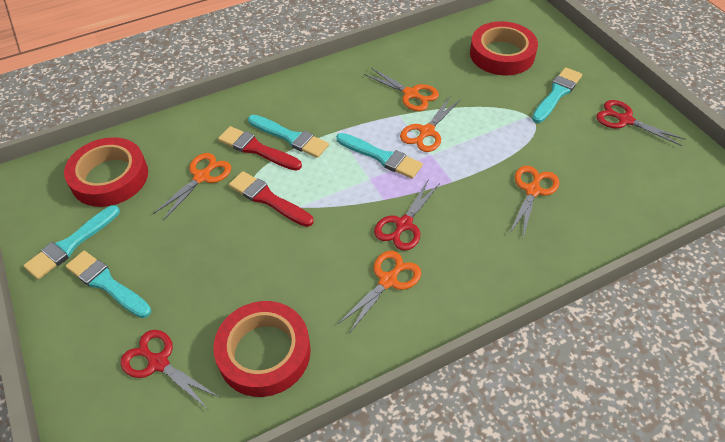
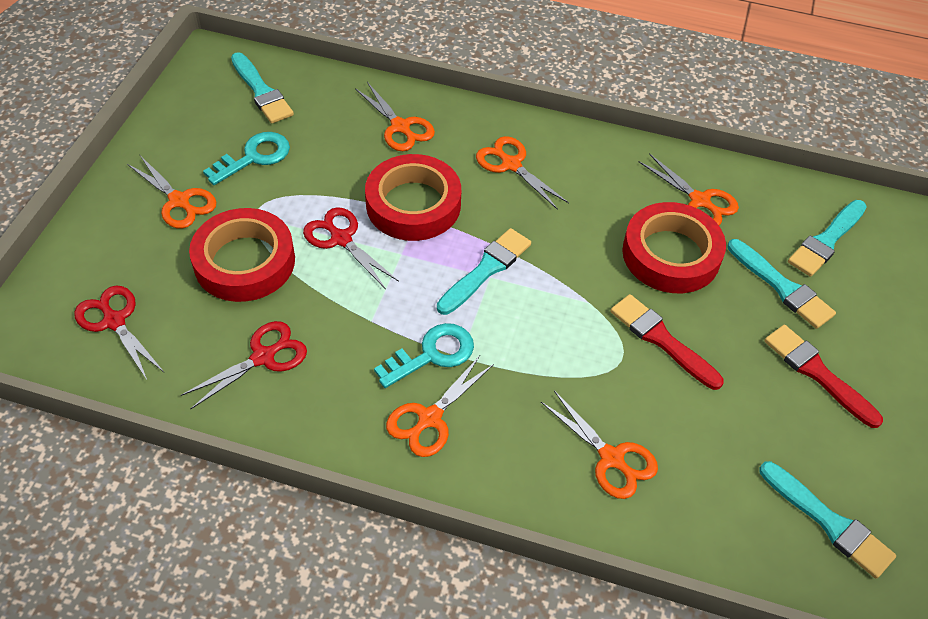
orange scissors: [153,153,231,220] [337,251,421,332] [364,68,439,111] [400,97,461,152] [510,166,560,237] = 5 -> [127,156,216,229] [355,82,435,151] [386,356,494,457] [476,136,569,210] [541,391,658,499] [639,153,739,225] = 6
turquoise key: none = 0 -> [203,132,290,185] [374,323,474,388] = 2

